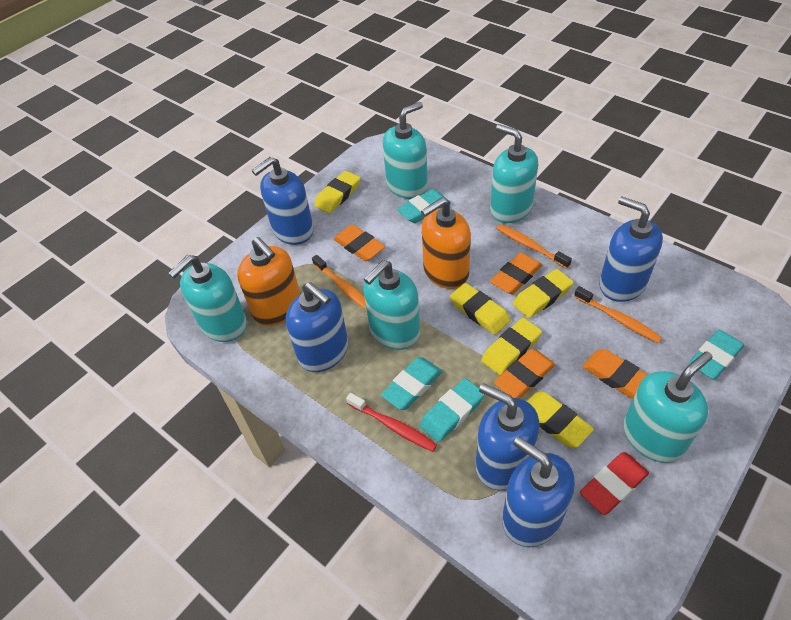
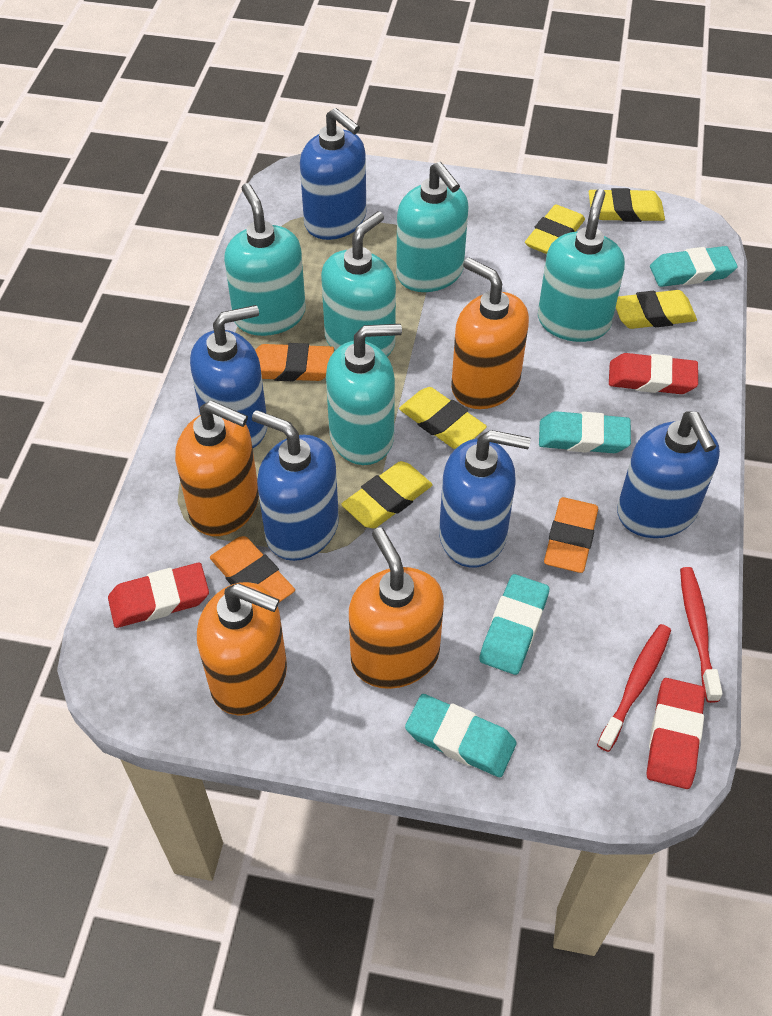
orange eraser: [333,224,385,261] [490,252,542,294] [494,349,555,399] [582,349,647,399] = 4 -> [210,536,295,602] [255,343,334,381] [544,497,598,573] = 3
orange soap dispenser: [237,237,301,326] [421,197,471,289] = 2 -> [175,400,259,536] [197,582,287,716] [349,527,444,689] [451,258,529,409] = 4
orange toothbrush: [312,255,366,310] [496,224,572,269] [574,286,662,343] = 3 -> none = 0
red eraser: [580,452,649,515] = 1 -> [108,563,209,628] [609,353,698,394] [647,678,705,789] = 3
red toothbrush: [346,393,437,452] = 1 -> [597,624,671,752] [680,567,723,703] = 2

